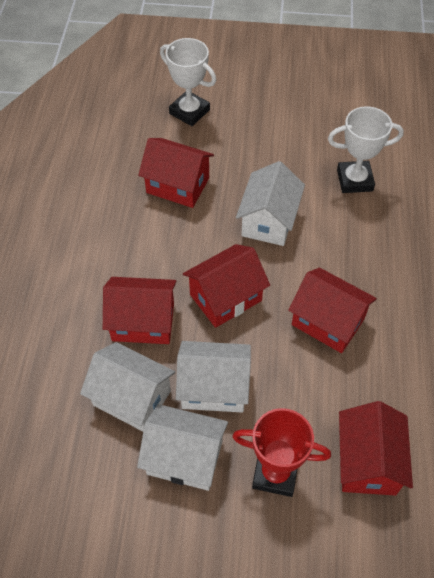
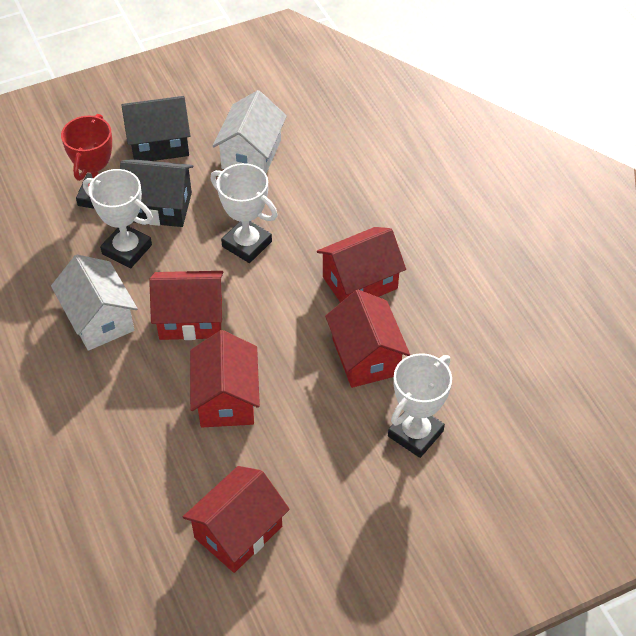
black house: none = 0 -> [120,159,193,227] [121,96,190,161] = 2
white house: [80,342,175,432] [137,404,228,491] [176,341,251,413] [236,161,305,246] = 4 -> [51,255,138,351] [213,90,287,173] = 2
white trophy: [160,38,216,126] [328,106,404,193] = 2 -> [83,169,153,269] [210,163,277,263] [388,353,452,458] = 3

